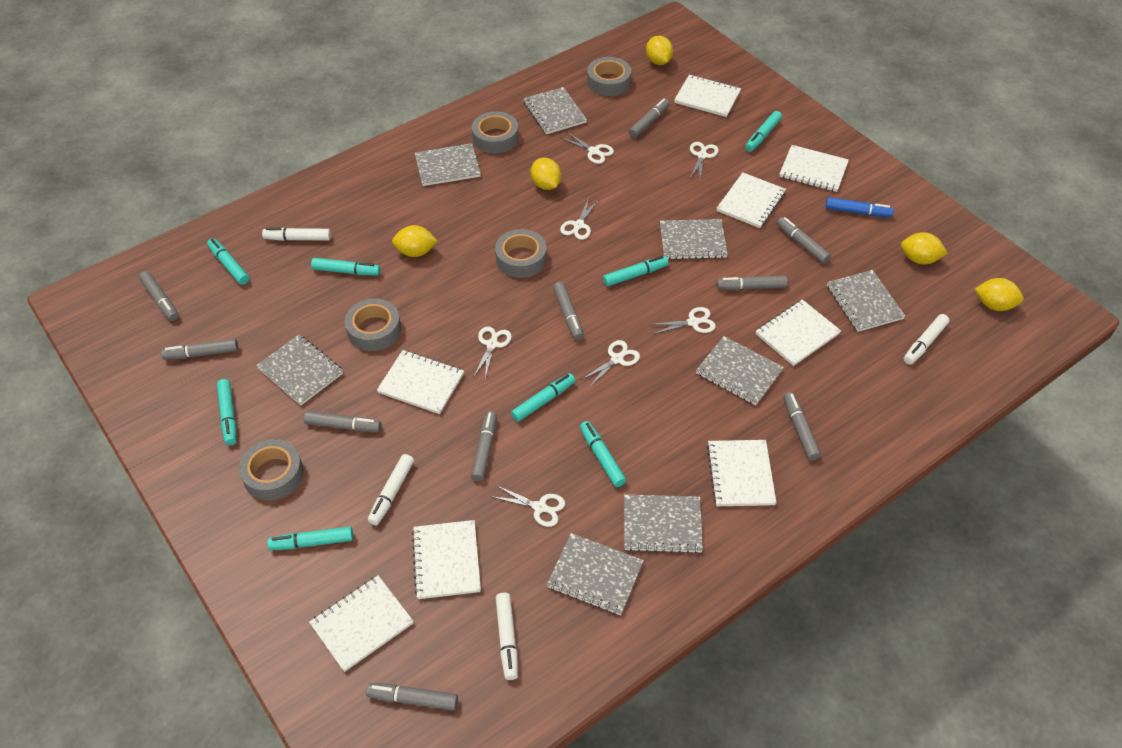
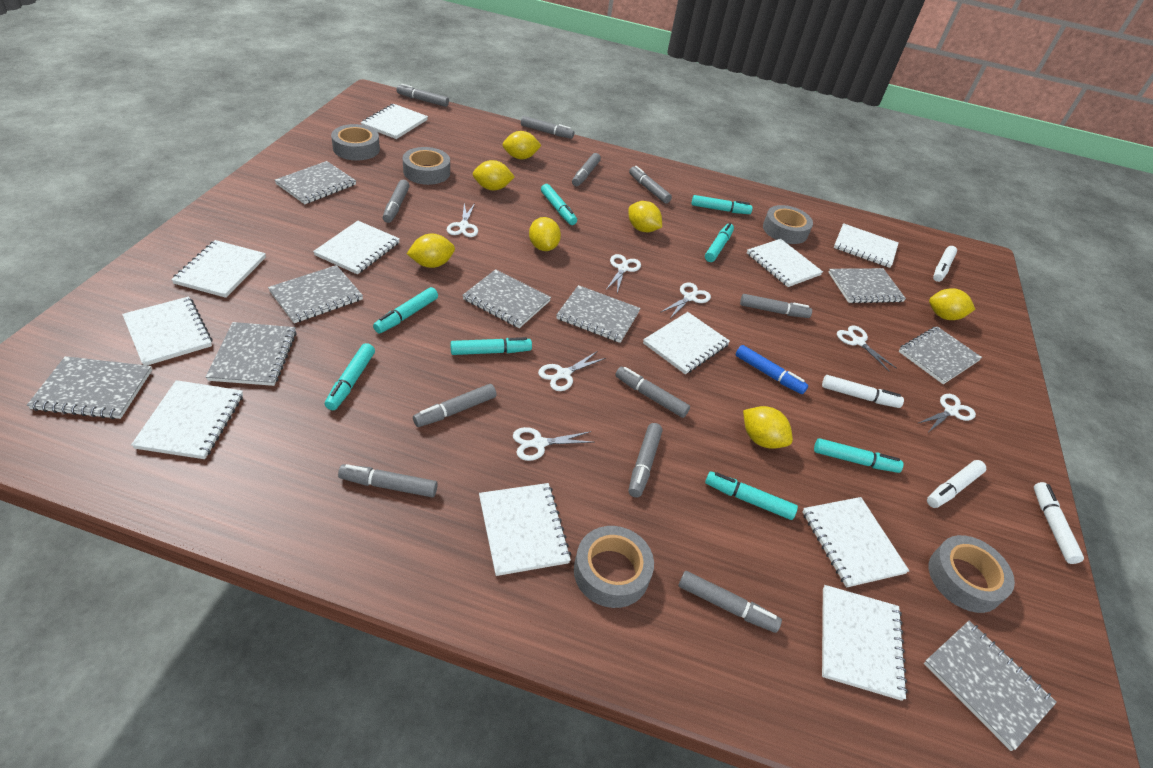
grey marker: [139,271,179,321] [161,339,238,360] [304,411,381,432] [366,683,458,711] [471,411,497,481] [553,282,584,340] [629,99,669,138] [717,275,787,290] [777,217,831,264] [784,392,821,460] = 10 -> [338,464,438,497] [383,180,410,223] [397,84,449,107] [413,384,497,427] [521,116,574,139] [572,153,601,186] [615,367,690,418] [629,166,672,203] [629,423,662,497] [678,571,782,633] [740,294,812,318] = 11
grey notebook: [256,335,343,405] [415,143,481,186] [523,87,587,134] [547,533,644,615] [624,494,703,554] [660,219,728,260] [696,336,784,405] [827,270,905,332] = 8 -> [27,356,152,419] [206,322,297,386] [268,265,363,323] [275,161,356,204] [462,269,551,328] [556,285,640,343] [828,268,906,303] [899,326,982,384] [924,621,1057,751] = 9
white notebook: [309,575,414,672] [377,350,464,414] [412,520,481,599] [674,75,741,117] [707,440,777,506] [717,172,786,228] [756,299,841,366] [779,145,849,192] = 8 -> [122,296,212,365] [131,380,243,459] [171,240,266,298] [313,221,400,274] [361,104,428,139] [479,483,571,576] [643,312,730,374] [747,239,823,287] [802,497,909,588] [822,585,908,701] [834,223,899,268] = 11
yellow lemon: [392,225,438,257] [531,158,561,190] [646,36,673,65] [901,232,948,264] [975,278,1024,311] = 5 -> [407,234,455,268] [473,160,515,190] [503,131,542,159] [529,217,561,251] [628,201,662,232] [743,406,793,449] [929,288,975,320] = 7

